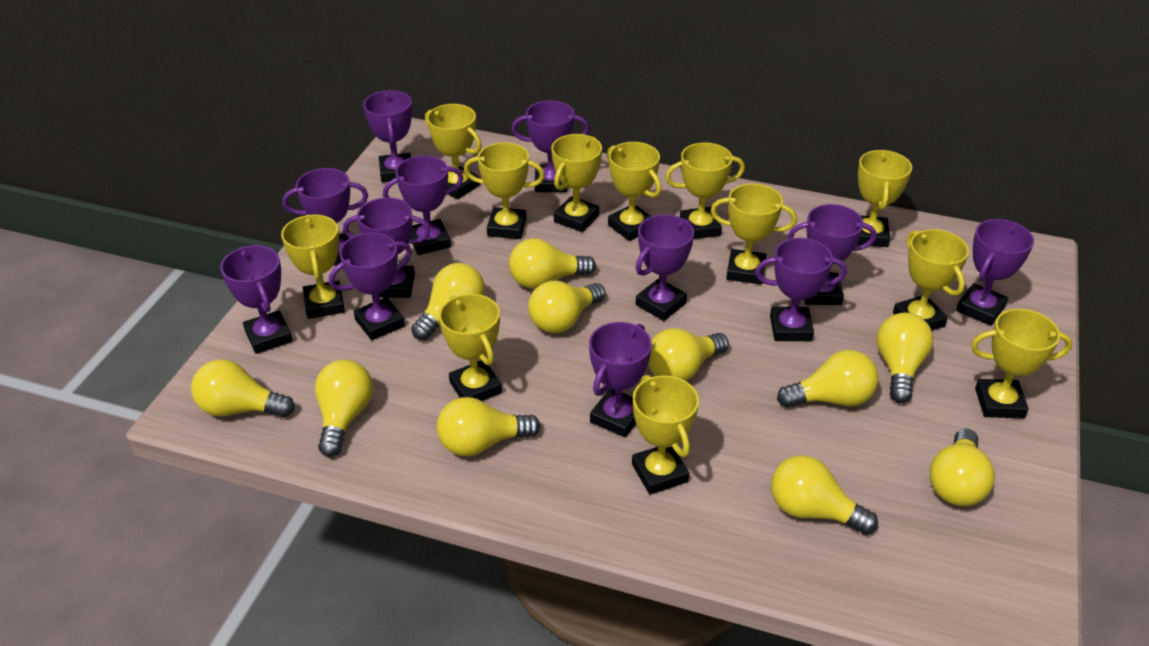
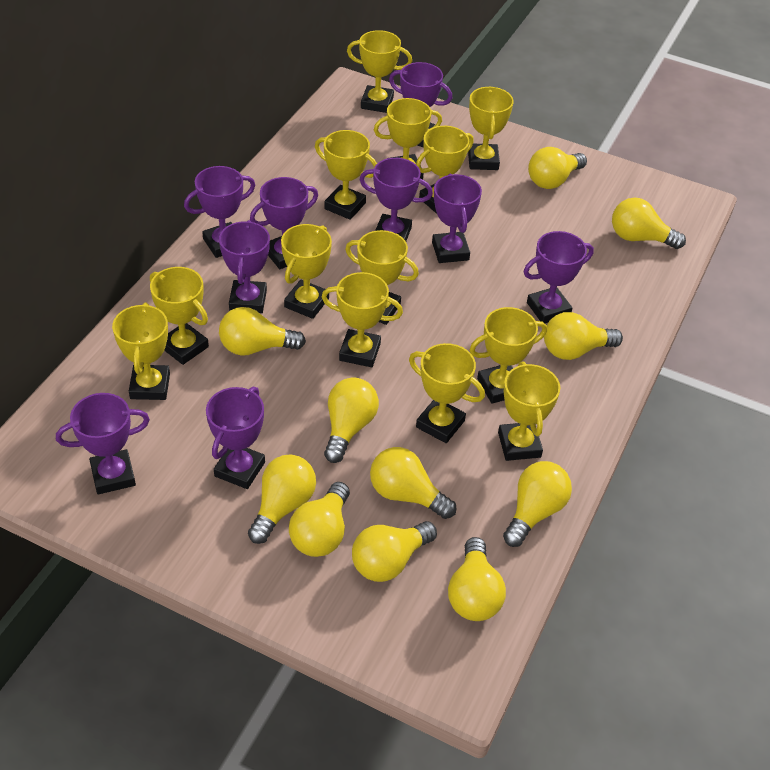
purple trophy: [220,245,293,354] [283,168,368,266] [329,233,412,340] [343,197,431,298] [363,90,412,182] [383,156,464,255] [511,100,589,192] [589,322,652,437] [635,215,694,321] [755,238,847,341] [788,204,877,305] [956,219,1034,326] = 12 -> [56,393,150,494] [184,166,255,258] [206,387,265,489] [219,220,270,313] [250,177,318,269] [359,158,433,241] [389,62,452,147] [432,174,482,263] [524,231,594,323] = 9
yellow trophy: [281,215,345,319] [425,104,482,199] [439,294,502,401] [464,142,545,239] [551,134,602,232] [607,142,661,241] [632,375,699,494] [665,142,745,239] [711,183,797,285] [857,150,912,247] [893,229,969,330] [971,309,1072,418] = 12 -> [112,303,170,400] [150,267,209,365] [281,224,332,319] [315,130,377,220] [322,272,403,367] [345,230,419,325] [347,30,412,113] [374,98,442,180] [409,343,485,443] [416,126,474,214] [468,86,514,170] [470,307,547,404] [498,361,560,461] = 13

